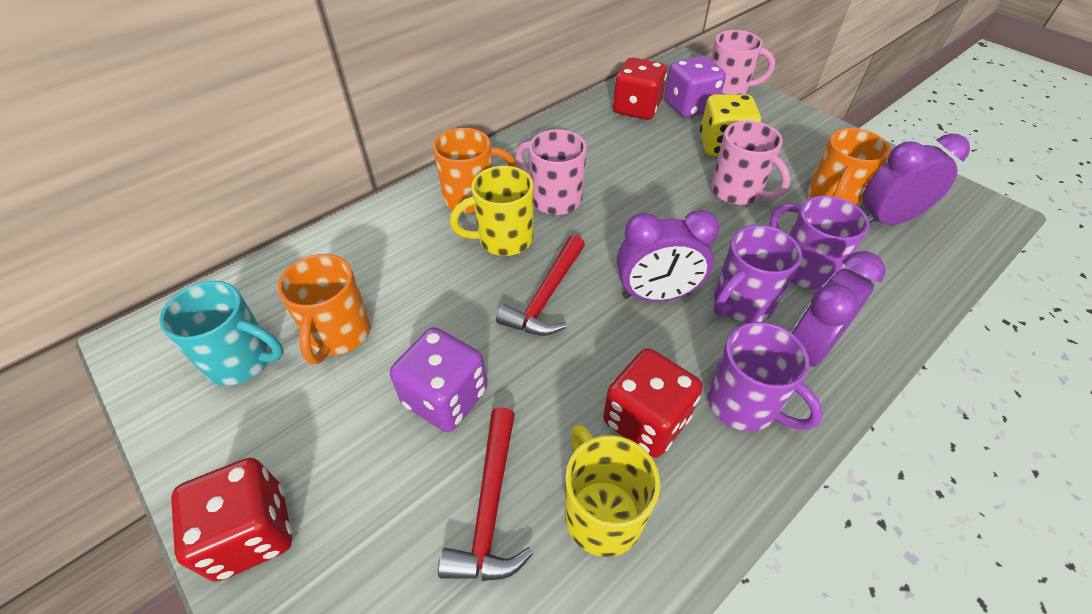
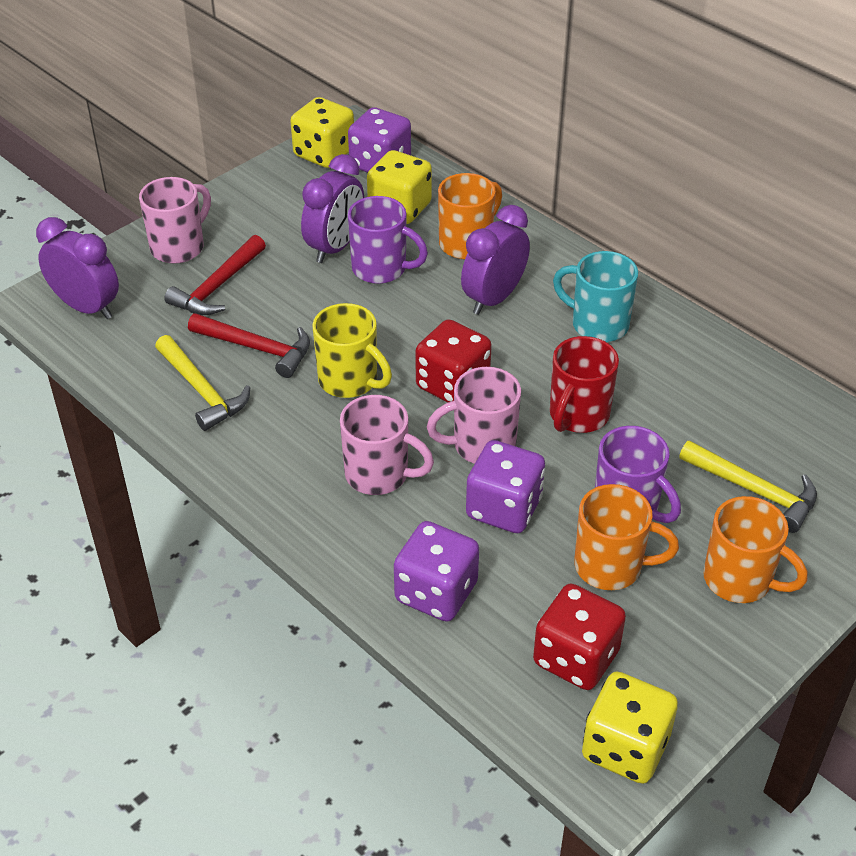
purple dice: [390,327,487,432] [665,56,726,118] = 2 -> [348,107,411,173] [394,521,479,622] [466,440,545,533] = 3
purple mug: [708,322,823,431] [713,225,802,323] [770,195,869,290] = 3 -> [348,196,428,284] [595,426,681,523] = 2
red dice: [171,458,292,582] [603,348,703,458] [613,58,667,120] = 3 -> [415,319,492,402] [533,584,626,690] = 2
red mug: none = 0 -> [550,336,619,433] = 1
yellow dice: [700,94,761,156] = 1 -> [290,97,354,168] [367,150,432,224] [582,672,678,784] = 3
yellow hammer: none = 0 -> [155,335,251,431] [679,440,817,533] = 2
yellow mug: [450,166,534,256] [565,425,660,557] = 2 -> [312,303,392,398] = 1

